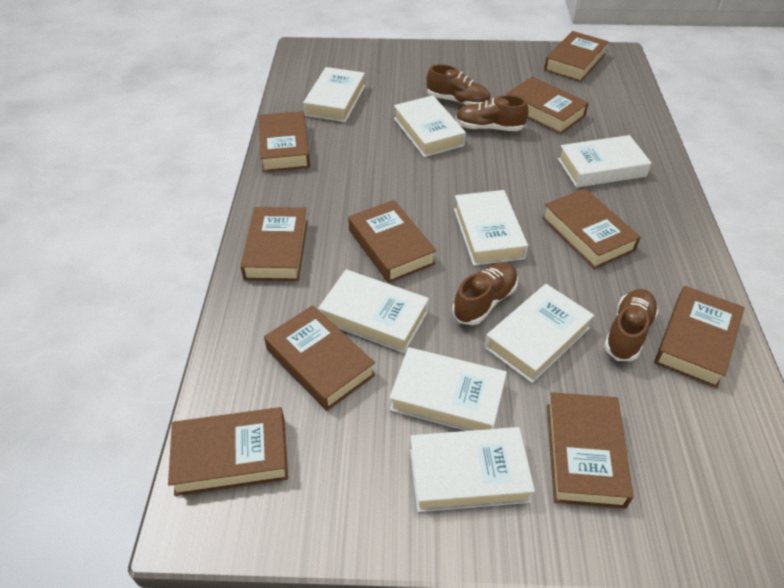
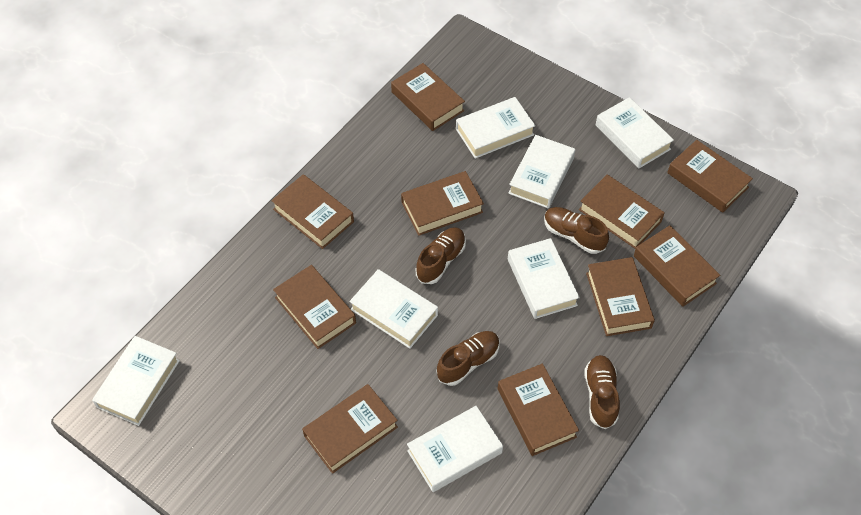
white book: [303,67,365,122] [318,269,429,353] [389,347,507,431] [394,95,466,157] [410,427,535,512] [454,190,528,266] [484,284,594,383] [558,135,651,188] = 8 -> [92,336,180,426] [349,269,438,349] [407,406,503,492] [456,97,535,159] [508,135,575,209] [508,238,580,319] [596,97,674,168] = 7

